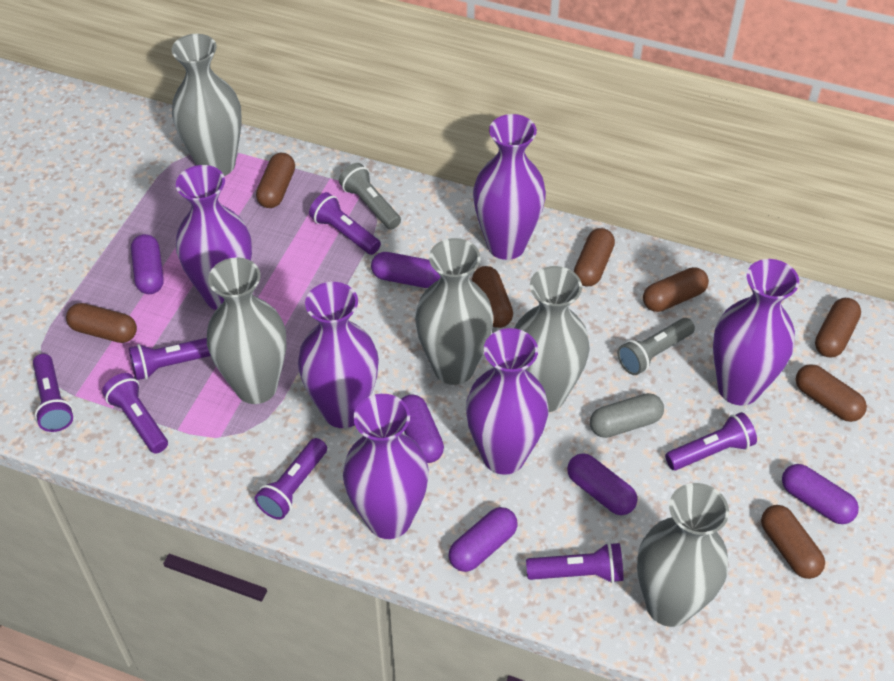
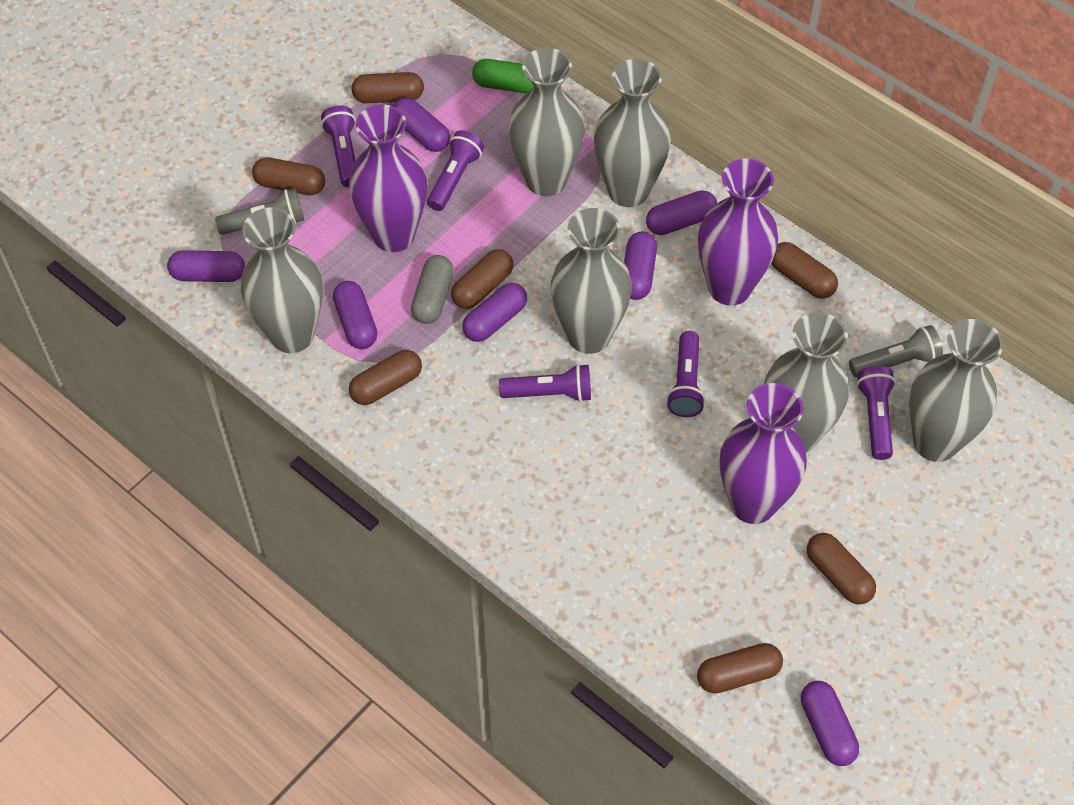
brown capsule: [66,303,137,343] [256,153,295,208] [472,266,513,328] [574,228,615,286] [643,267,709,312] [761,505,825,579] [796,364,867,422] [815,298,861,357] = 8 -> [252,157,325,195] [349,350,422,405] [351,72,424,103] [451,249,513,309] [697,643,783,693] [771,242,838,299] [807,533,876,604] = 7
green capsule: none = 0 -> [472,59,533,93] = 1
grey vase: [172,34,242,176] [207,257,286,404] [415,238,494,385] [514,266,590,412] [637,483,729,627] = 5 -> [241,208,323,353] [508,48,585,196] [550,208,632,354] [594,59,671,207] [764,312,849,453] [909,319,1003,462] = 6
purple capsule: [131,234,164,294] [371,252,440,288] [401,394,444,463] [449,507,517,572] [567,453,637,515] [782,464,859,524] = 6 -> [167,250,245,282] [333,281,377,349] [393,98,450,152] [462,283,527,342] [624,231,657,300] [646,190,717,235] [801,681,859,766] = 7
purple flashlight: [33,354,73,432] [102,373,168,454] [129,338,211,380] [255,438,327,520] [309,192,381,255] [526,542,623,583] [665,412,757,470] = 7 -> [321,105,356,187] [427,130,484,211] [499,364,591,402] [666,331,705,417] [856,366,896,460] = 5
purple vase: [176,165,252,310] [298,282,379,428] [343,394,429,539] [466,328,549,475] [473,114,546,260] [713,259,799,406] = 6 -> [349,105,427,252] [698,159,778,306] [720,383,807,524] = 3

